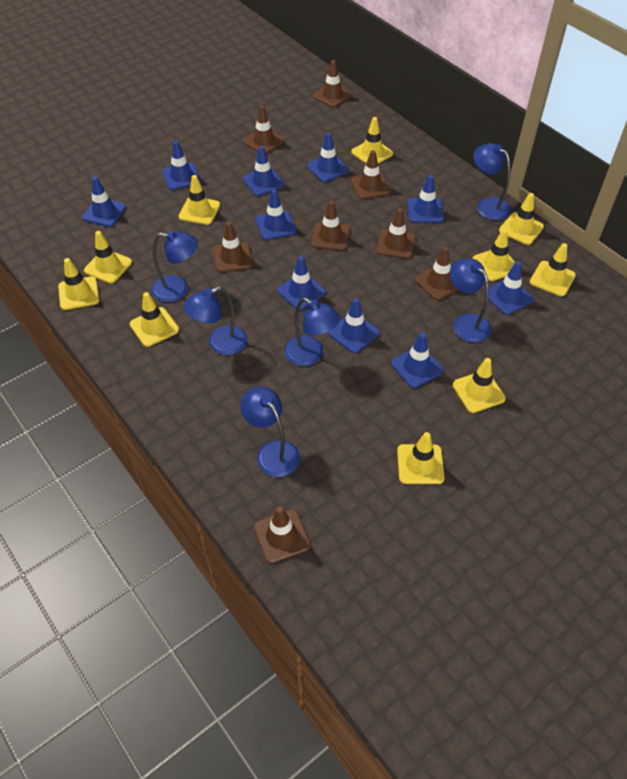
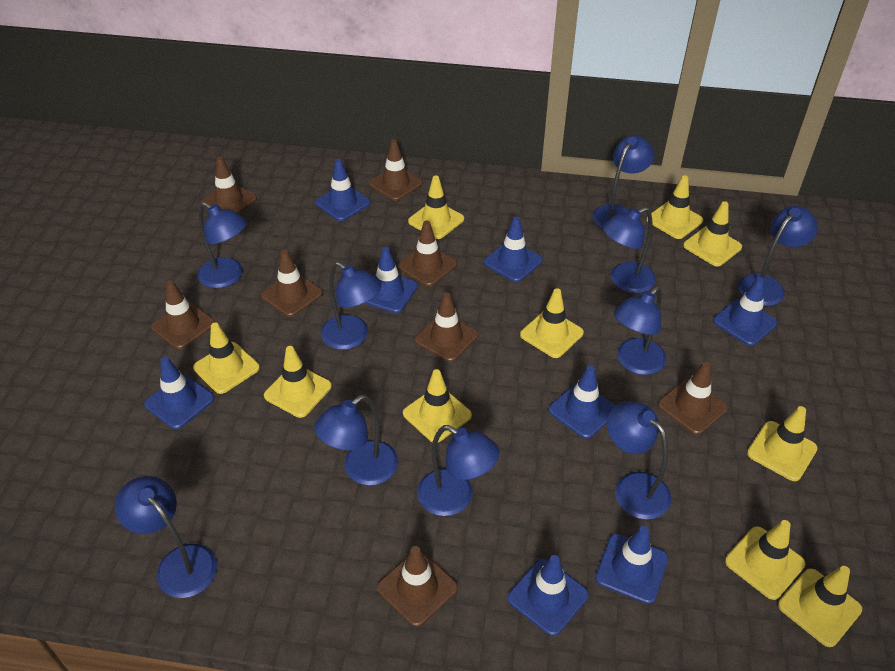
blue lamp: [151,230,198,302] [184,287,248,355] [241,386,300,477] [284,298,340,366] [450,258,492,343] [473,143,511,220] = 6 -> [115,476,217,598] [197,202,247,288] [314,395,398,486] [321,262,381,350] [417,425,499,516] [592,135,654,229] [602,207,656,293] [607,401,671,520] [614,287,666,375] [738,206,818,306] = 10
blue traffic cone: [82,177,126,227] [162,141,201,190] [243,146,284,196] [256,190,296,240] [277,256,326,310] [307,132,349,182] [328,298,380,353] [391,333,444,388] [407,175,444,223] [484,261,534,315] = 10 -> [144,356,214,429] [315,159,371,221] [364,247,418,313] [484,216,543,282] [508,555,589,636] [549,365,615,439] [595,526,668,604] [713,277,777,346] = 8

